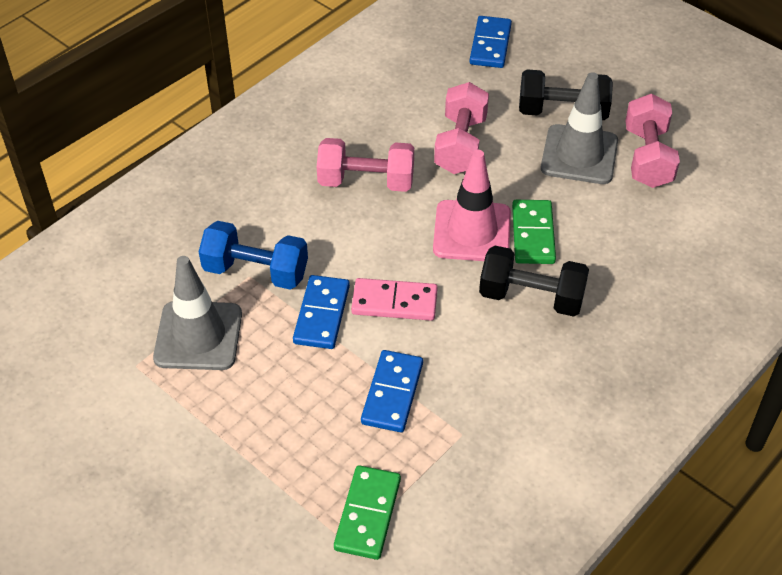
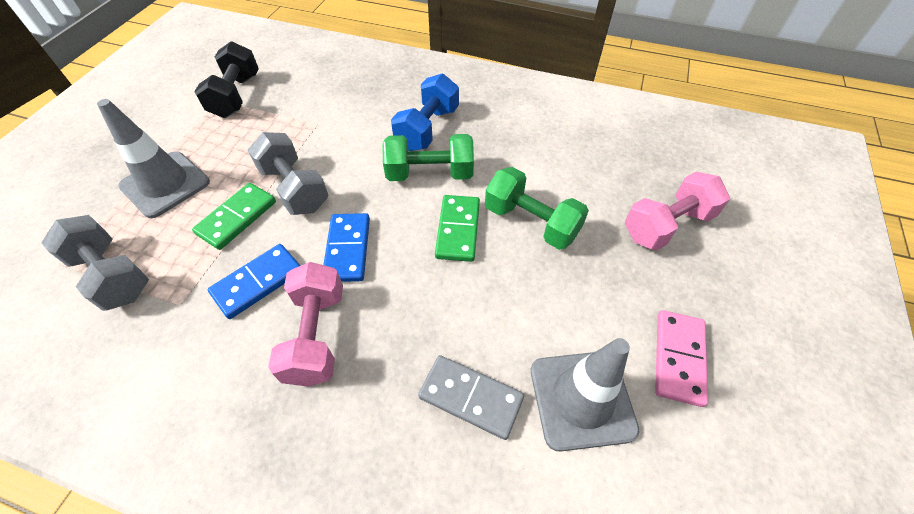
black dumbbell: [479,246,589,317] [519,69,613,120] = 2 -> [194,41,259,118] = 1
blue domino: [293,275,350,349] [361,350,423,432] [470,16,512,68] = 3 -> [207,244,301,319] [323,213,370,282] = 2
green dumbbell: none = 0 -> [382,134,474,181] [485,167,589,250] = 2
grey domino: none = 0 -> [418,355,524,440] = 1
grey dumbbell: none = 0 -> [41,215,149,311] [248,132,329,215] = 2
pink dumbbell: [317,138,414,192] [434,82,489,174] [625,94,680,188] = 3 -> [268,262,343,387] [625,172,730,251] = 2
pink traffic cone: [433,150,511,261] = 1 -> none = 0

